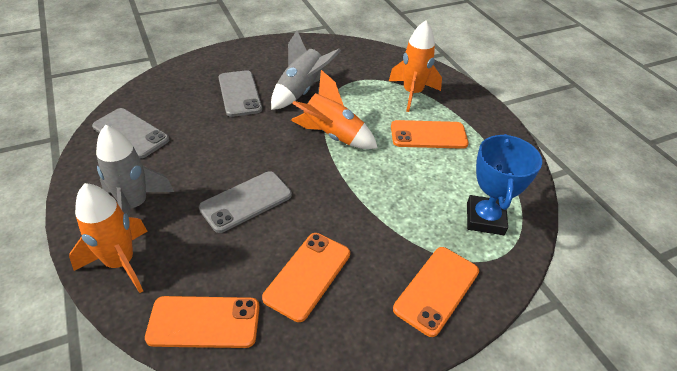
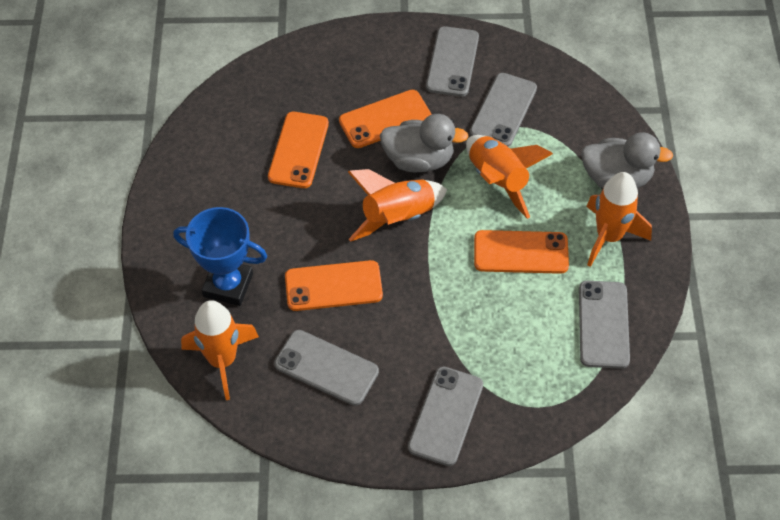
grey duck: none = 0 -> [380,114,469,172] [581,132,673,188] = 2
grey phone: [92,108,169,158] [199,171,292,233] [219,70,262,117] = 3 -> [274,330,379,406] [408,367,483,466] [426,26,479,97] [470,73,537,147] [579,281,630,369] = 5
grey rocket: [96,125,174,217] [271,30,341,110] = 2 -> none = 0
orange rocket: [69,183,148,293] [291,70,378,149] [389,20,442,112] = 3 -> [181,300,259,400] [348,169,447,242] [466,135,553,219] [586,172,652,267] = 4

